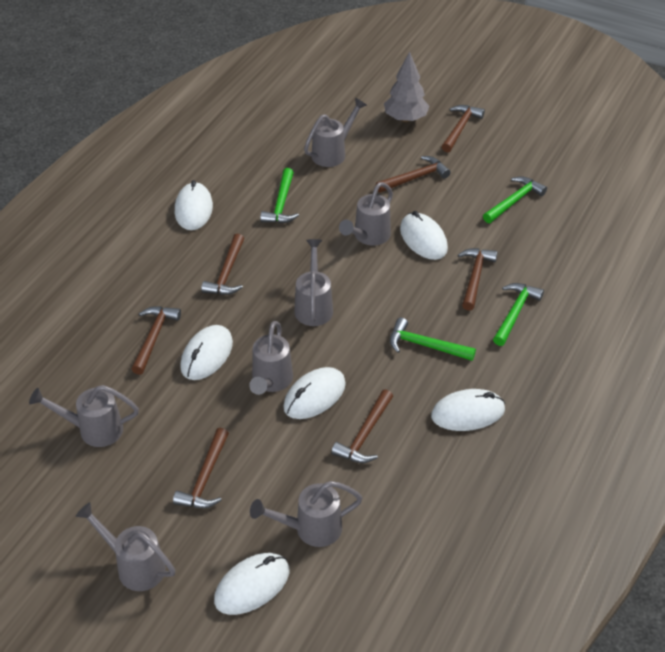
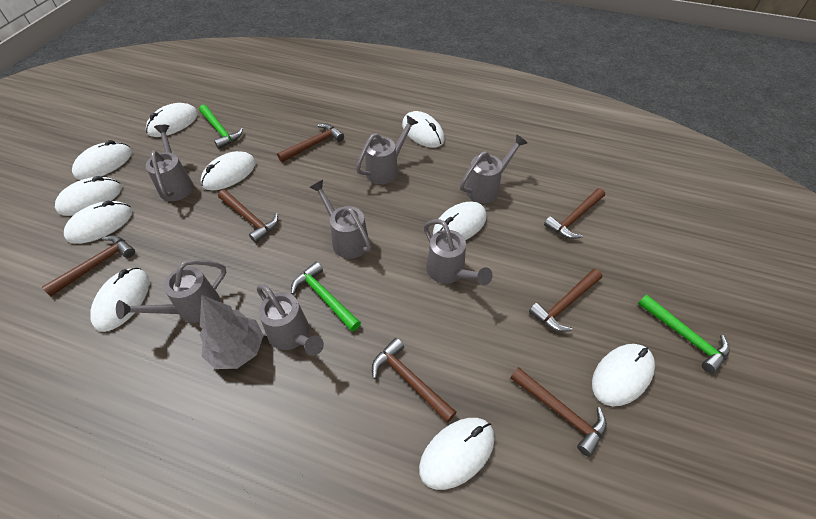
green hammer: [260,168,299,223] [390,318,476,361] [483,176,547,223] [493,283,544,346] = 4 -> [199,105,243,149] [291,262,361,332] [638,294,730,374] = 3
white mouse: [175,180,213,230] [180,325,233,380] [214,553,290,615] [283,367,346,419] [400,211,448,260] [431,389,505,431] = 6 -> [55,176,122,216] [64,201,132,244] [72,140,132,180] [90,268,149,332] [146,103,198,137] [201,151,256,191] [402,111,445,148] [419,418,495,490] [433,202,487,240] [592,344,655,406] = 10

